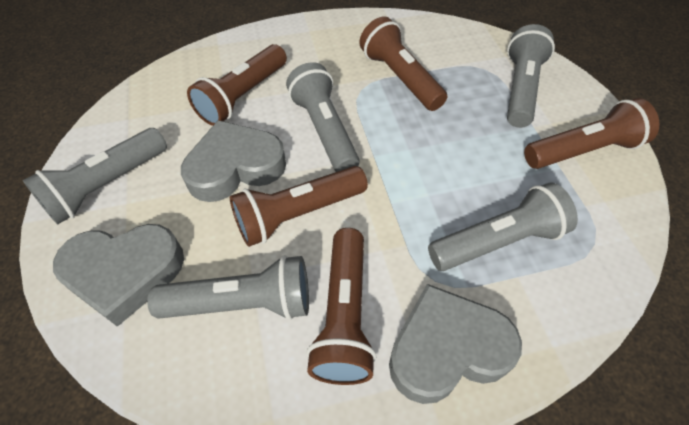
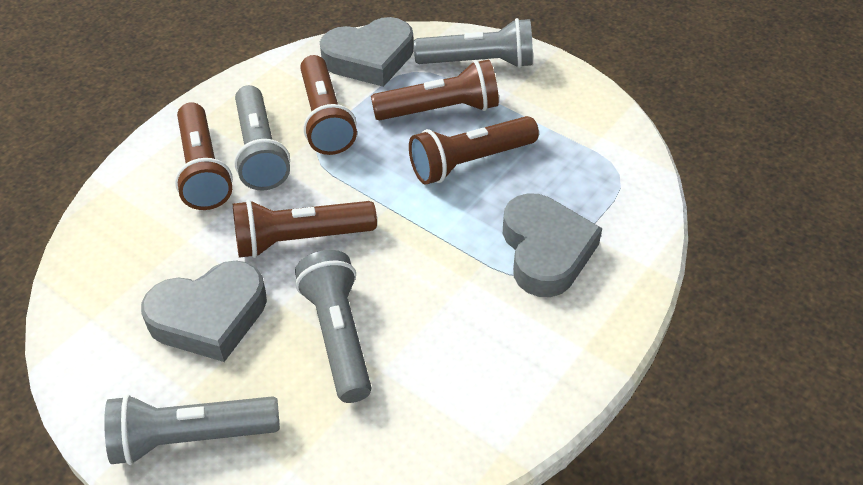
grey flashlight: [23,128,167,225] [147,255,309,320] [286,62,360,172] [428,182,578,271] [507,24,555,128] = 5 -> [104,394,280,465] [234,85,290,191] [295,250,372,403] [414,18,533,68] = 4

